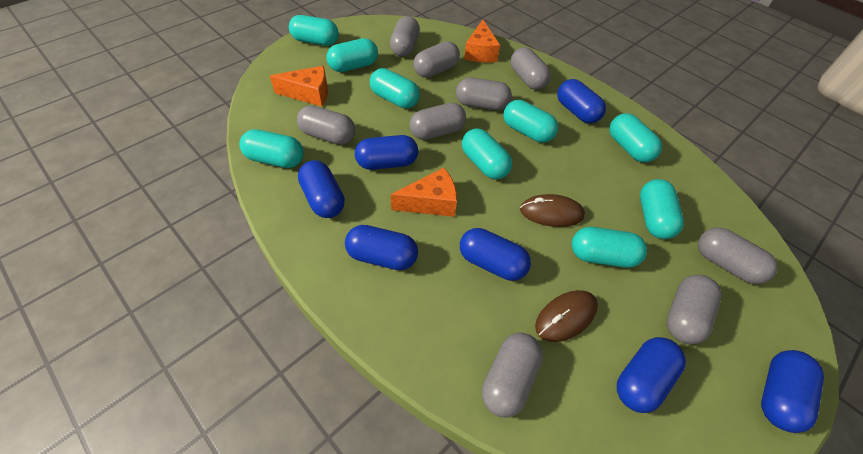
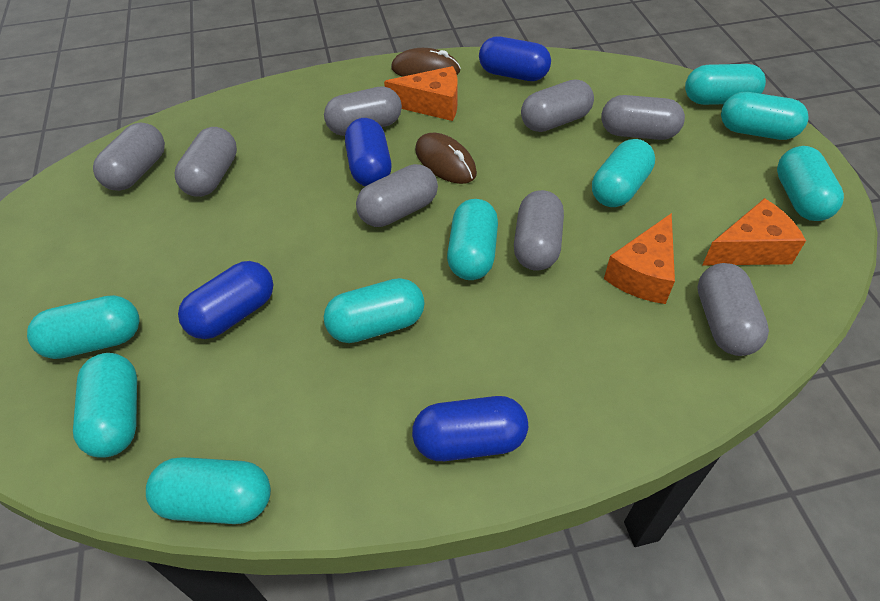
blue capsule: [298,160,345,218] [345,225,418,270] [355,135,418,170] [460,228,531,281] [557,79,606,124] [617,337,686,413] [761,350,824,433] = 7 -> [178,261,273,339] [345,118,391,186] [412,396,528,461] [479,37,551,81] = 4
grey capsule: [297,105,355,145] [390,16,420,57] [409,103,466,140] [413,41,460,78] [456,78,512,110] [482,332,543,418] [510,47,551,90] [667,275,722,344] [698,227,778,284] = 9 -> [93,122,165,191] [175,127,237,197] [324,86,402,136] [356,164,438,227] [514,190,564,271] [521,79,594,132] [601,95,685,140] [697,263,769,356] = 8

